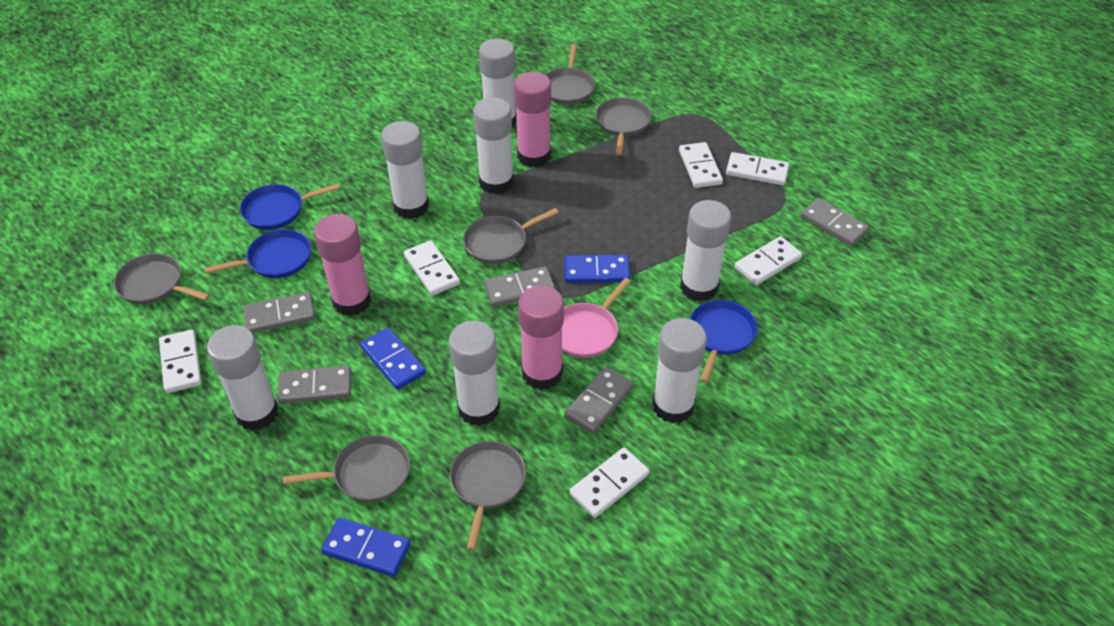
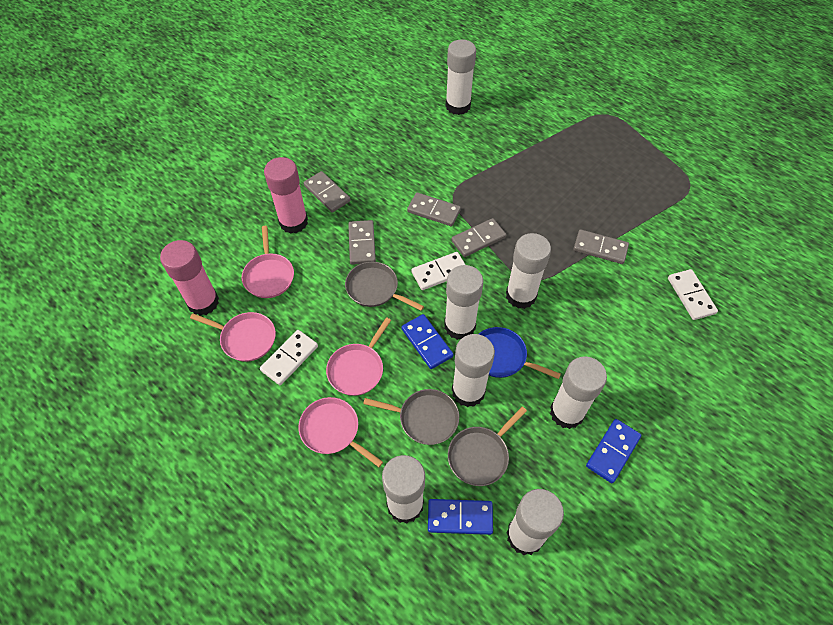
blue pan: [204,229,311,278] [240,184,340,230] [690,300,758,383] = 3 -> [479,327,561,379] = 1
grey pan: [114,253,210,304] [283,435,410,502] [450,441,526,550] [463,208,559,264] [546,44,595,105] [596,97,652,155] = 6 -> [345,262,424,311] [363,389,459,445] [448,407,527,486] = 3
pink glue stick: [314,214,371,316] [514,72,551,168] [518,285,564,390] = 3 -> [160,240,219,316] [264,157,308,234] = 2
pink pan: [562,278,631,358] = 1 -> [190,312,276,362] [242,226,294,298] [298,397,383,467] [326,317,391,396] = 4
white domino: [159,330,202,393] [404,240,460,296] [569,447,650,518] [679,142,723,188] [726,152,789,185] [735,236,802,285] = 6 -> [260,330,318,385] [411,252,465,290] [668,269,718,320] = 3

